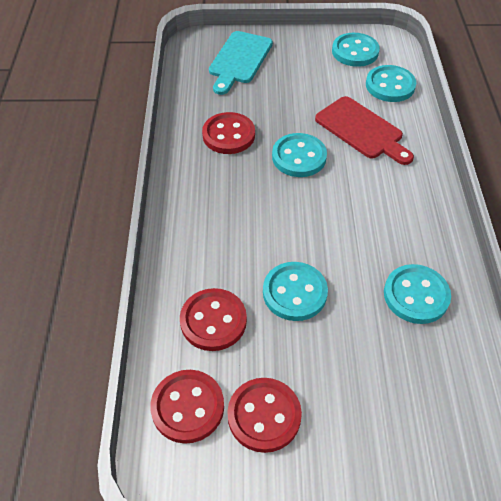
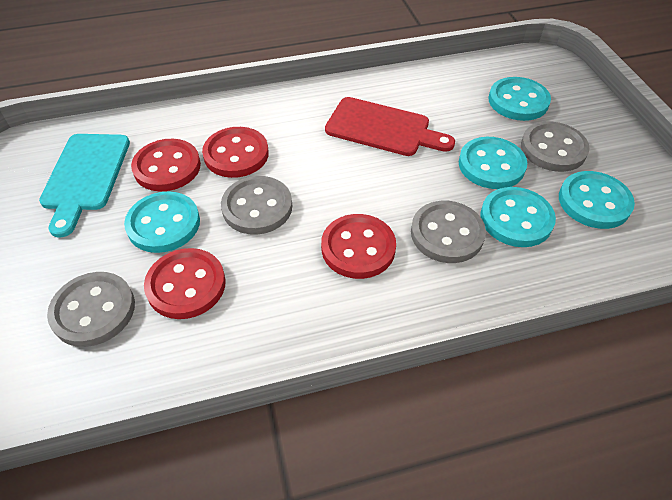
grey button: none = 0 -> [47,272,135,347] [221,176,292,235] [411,201,486,263] [521,121,589,172] = 4

